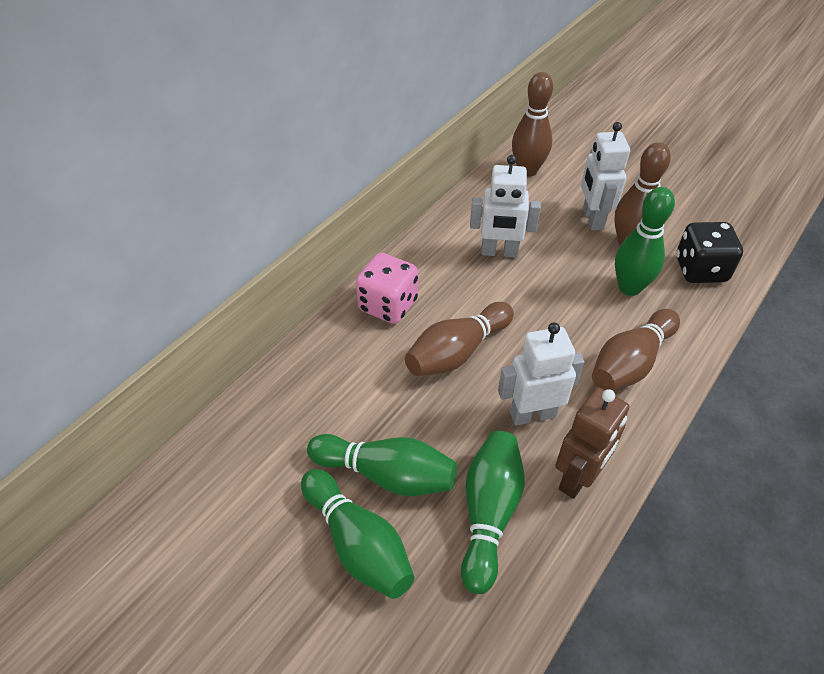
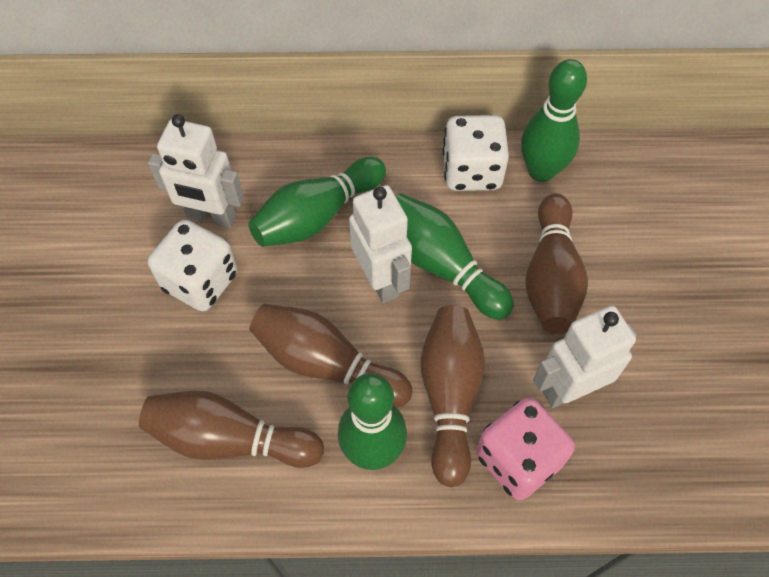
black dice: [676,222,743,283] = 1 -> none = 0
brown robot: [555,387,629,499] = 1 -> none = 0
white dice: none = 0 -> [148,220,237,311] [442,115,509,191] = 2

